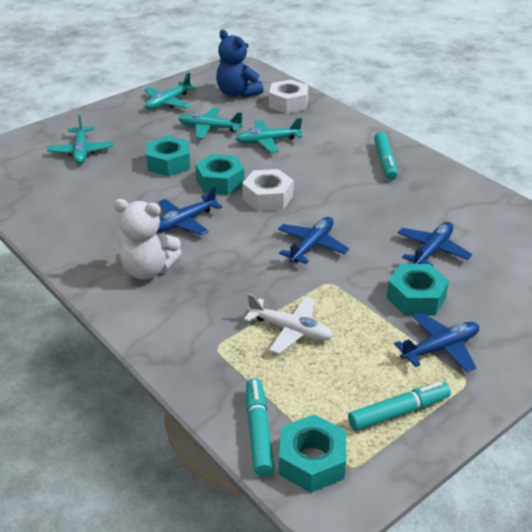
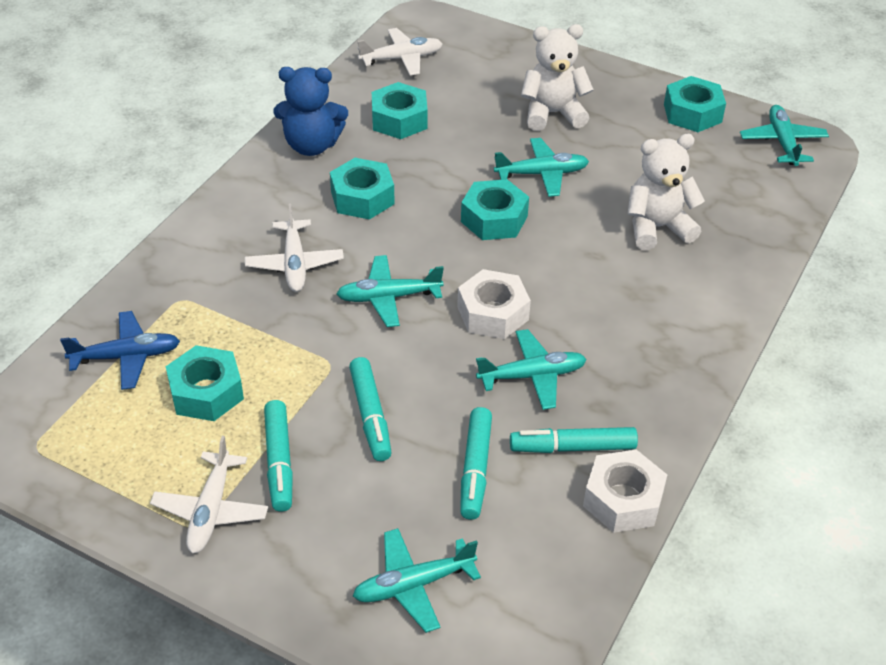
blue plane: [157,186,222,236] [278,217,349,264] [394,312,479,372] [398,222,472,266] = 4 -> [60,311,180,390] = 1
turquoise marker: [246,378,274,477] [348,382,451,431] [374,132,398,180] = 3 -> [264,400,293,512] [349,357,392,461] [460,407,492,520] [510,427,638,453] = 4
turquoise nut: [146,136,190,176] [195,154,245,195] [279,414,346,493] [387,264,449,315] = 4 -> [166,345,244,421] [330,158,395,220] [372,82,428,139] [461,179,529,240] [664,76,726,132] = 5
turquoise plane: [47,115,113,164] [144,73,197,110] [178,108,243,139] [236,118,303,153] = 4 -> [336,255,444,327] [353,528,481,633] [476,329,587,410] [494,138,589,197] [740,105,829,166] = 5
white plane: [244,294,333,354] = 1 -> [150,436,268,553] [245,203,344,292] [357,28,443,75] = 3
white teddy bear: [114,199,182,280] = 1 -> [521,24,593,131] [628,134,705,250] = 2

